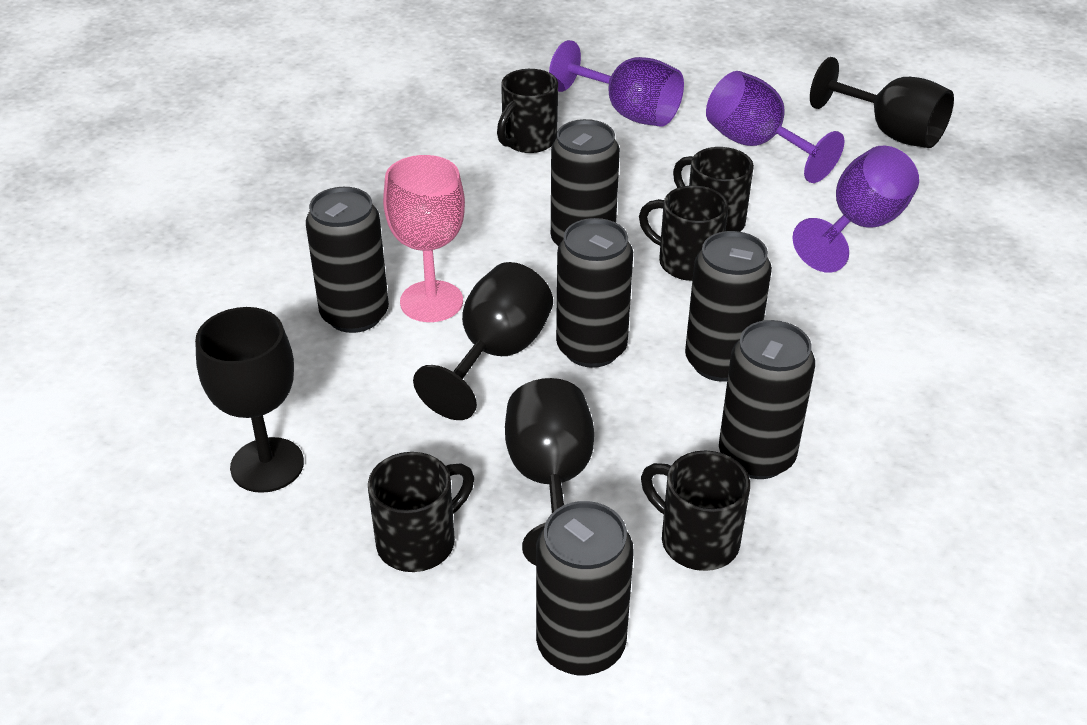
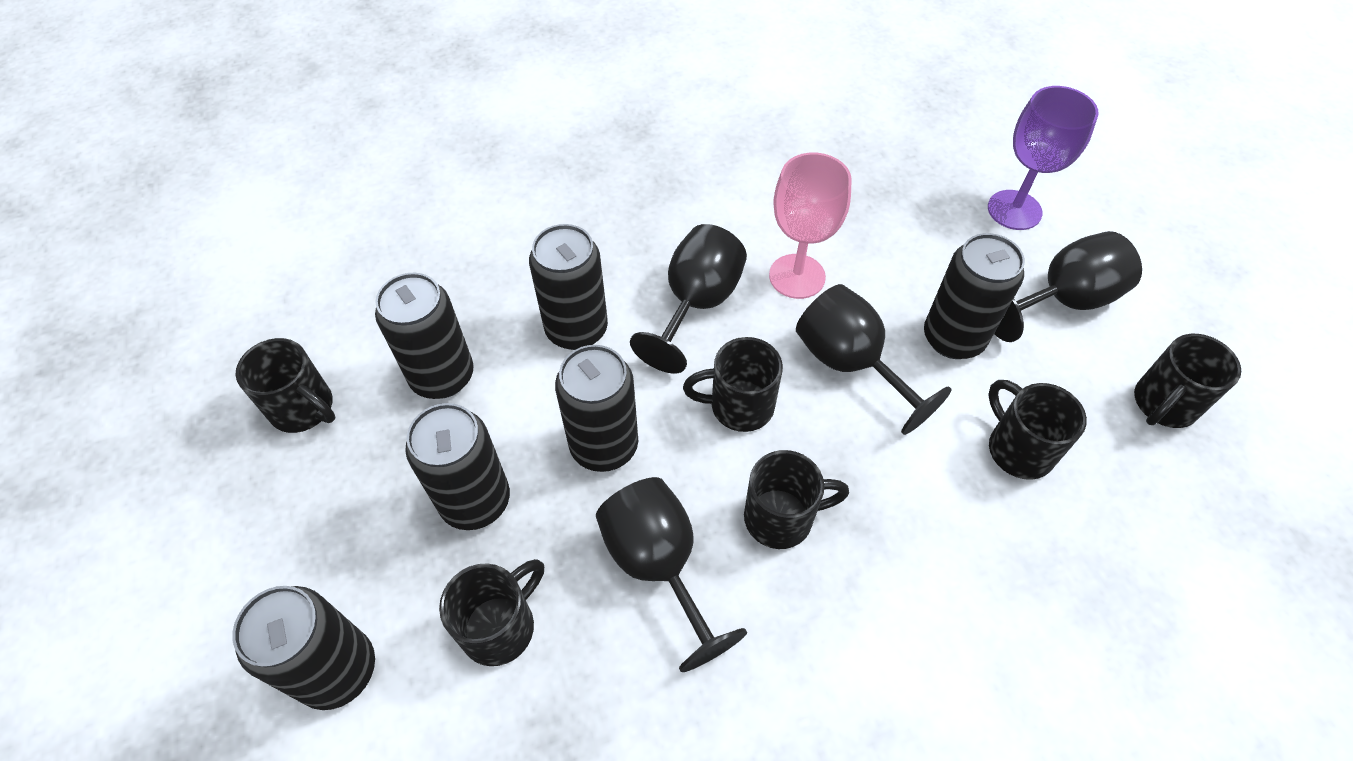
black mug: [368,452,474,572] [497,69,558,153] [639,186,729,281] [641,451,750,571] [673,147,754,232] = 5 -> [236,338,335,433] [439,559,544,666] [683,337,783,432] [744,450,849,549] [988,380,1087,480] [1134,334,1241,428] = 6
purple goblet: [549,40,684,126] [706,71,845,183] [792,145,919,273] = 3 -> [988,86,1099,230] = 1

